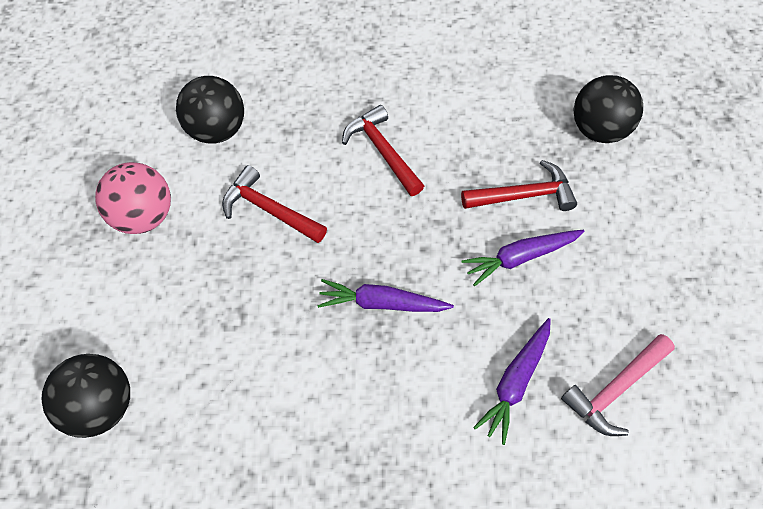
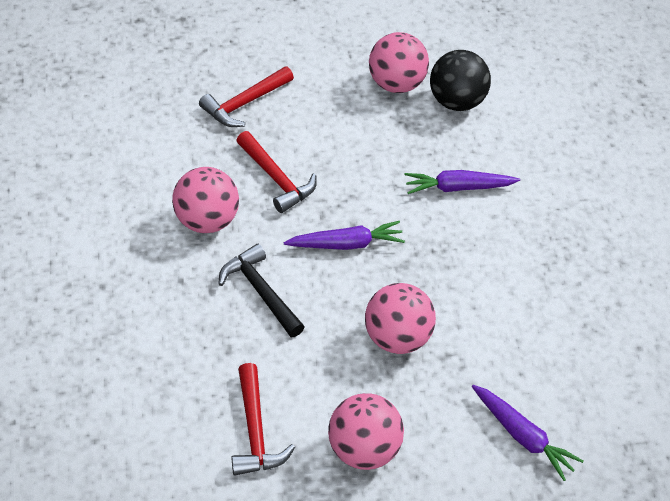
black ball: [41,354,130,438] [176,76,244,143] [573,75,643,143] = 3 -> [430,50,491,111] = 1
black hammer: none = 0 -> [218,244,305,337] = 1
pink ball: [95,162,171,234] = 1 -> [172,167,239,233] [328,393,404,470] [365,283,436,354] [369,32,429,93] = 4
pink hammer: [561,334,675,436] = 1 -> none = 0

